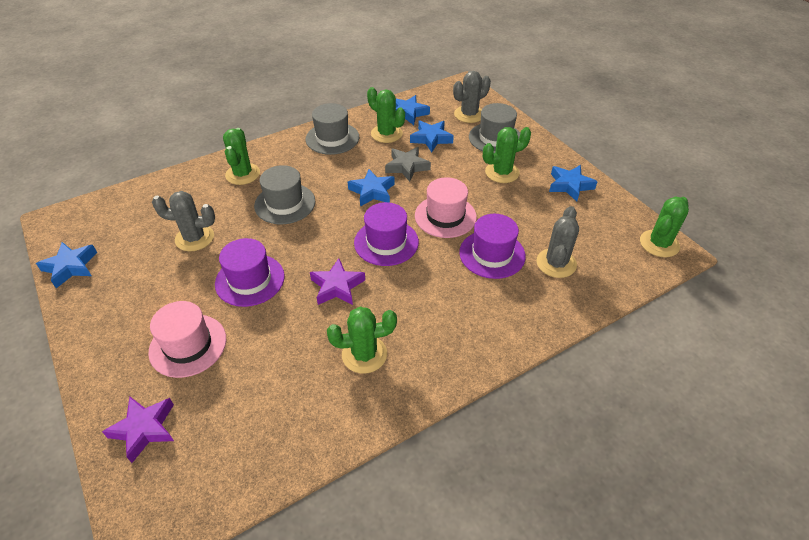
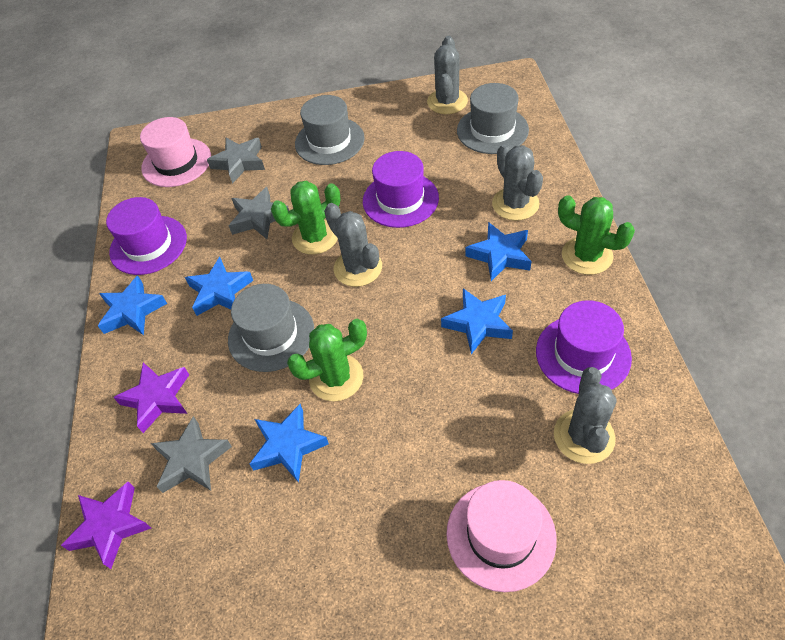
green cactus: [223,128,260,185] [327,307,397,374] [367,87,405,143] [483,127,531,183] [640,196,689,257] = 5 -> [271,181,341,255] [287,319,367,402] [558,195,635,275] = 3
grey cactus: [152,191,215,251] [453,71,491,123] [536,206,579,278] = 3 -> [324,203,382,287] [427,36,468,114] [492,144,543,221] [554,367,617,464] = 4
grey star: [385,147,431,182] = 1 -> [151,416,232,493] [207,138,265,184] [229,187,289,239] = 3

